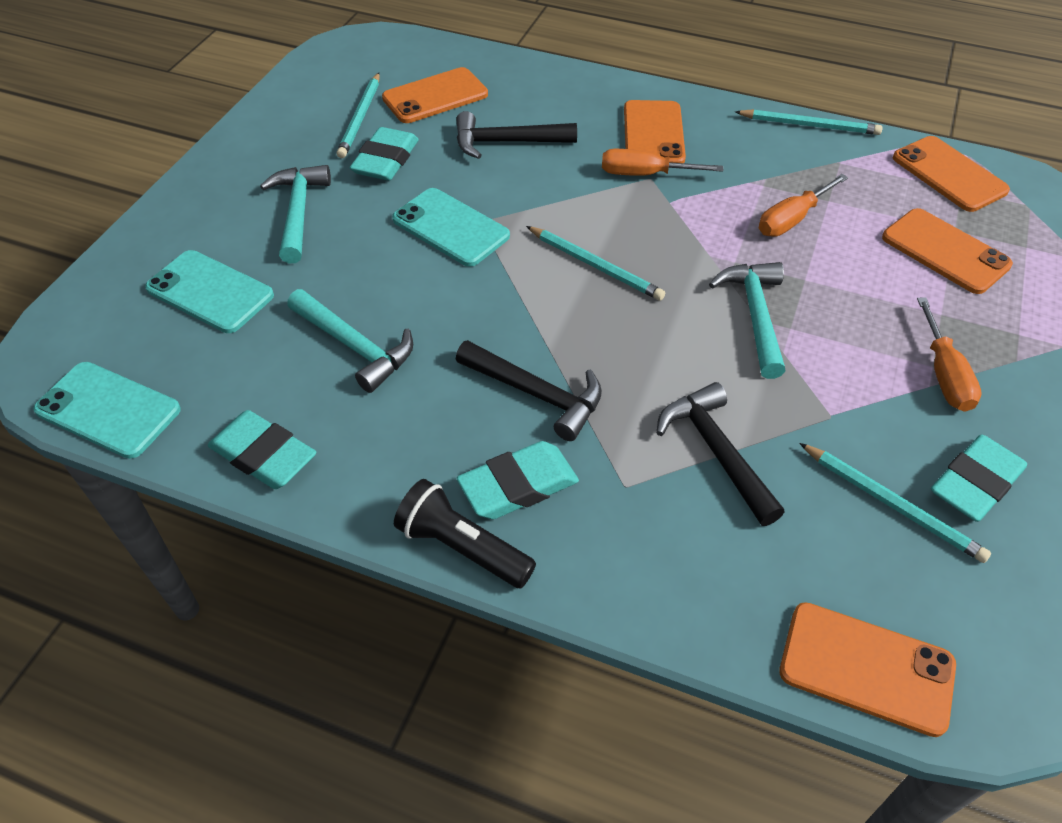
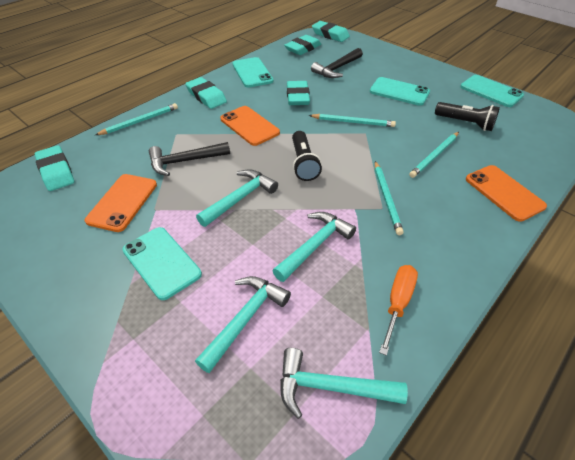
black flashlight: [394,479,536,588] = 1 -> [292,131,322,181] [435,102,500,131] = 2
black hammer: [456,111,577,159] [456,340,602,441] [656,382,785,526] = 3 -> [149,142,230,176] [311,48,363,78] = 2
orange phone: [382,67,488,123] [624,100,686,163] [779,602,956,737] [882,208,1013,294] [893,136,1010,212] = 5 -> [85,174,157,232] [220,106,280,146] [466,165,547,222] = 3
orange screwdriver: [602,149,723,176] [759,174,848,237] [917,297,982,412] = 3 -> [379,265,418,356] = 1
turquoise eraser: [208,410,316,489] [350,127,419,181] [457,441,579,519] [931,435,1027,522] = 4 -> [35,145,74,191] [185,77,227,109] [284,35,321,55] [287,81,310,105] [312,21,350,42] = 5
turquoise hammer: [260,165,331,263] [287,289,413,393] [709,262,786,379] = 3 -> [195,276,291,373] [196,169,278,227] [273,212,356,282] [280,348,408,419] = 4
turquoise phone: [33,362,181,459] [145,250,274,333] [392,188,510,267] = 3 -> [122,227,202,300] [233,57,274,88] [370,77,430,106] [460,75,524,107] = 4

